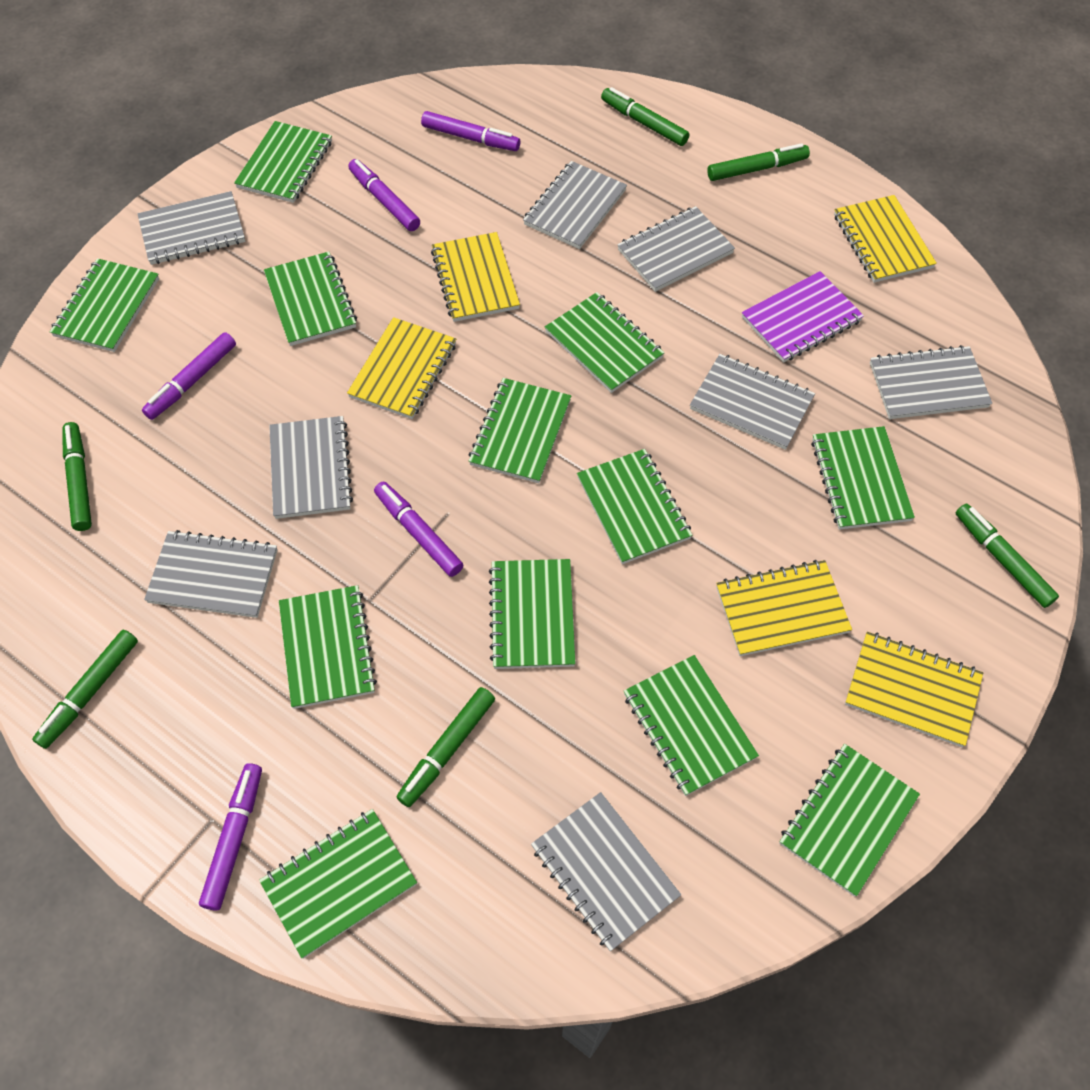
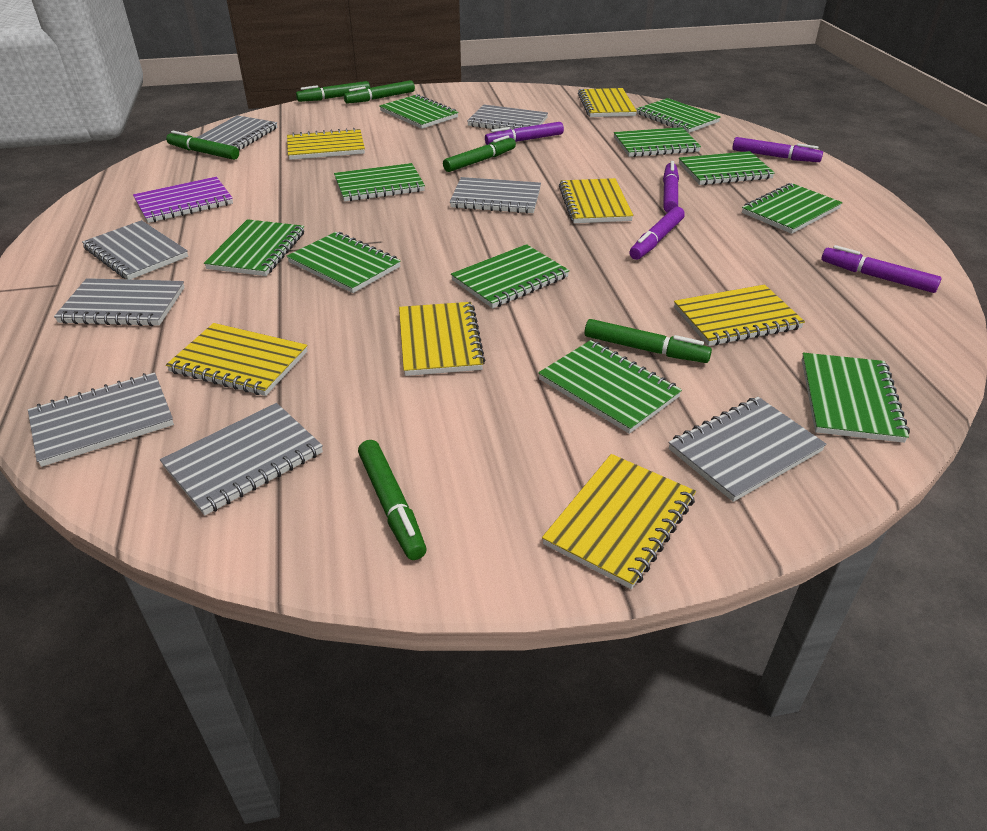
green notebook: [50,258,159,352] [234,121,332,203] [259,809,417,958] [264,252,357,346] [279,585,377,709] [469,378,571,483] [489,559,575,669] [545,292,664,393] [577,449,692,564] [624,655,759,796] [779,744,920,897] [811,426,915,530] = 12 -> [204,219,304,276] [287,232,401,293] [334,163,425,202] [379,94,459,129] [451,244,570,308] [538,340,682,434] [614,127,701,157] [637,98,721,133] [679,151,775,185] [742,183,843,234] [802,353,910,443] = 11
yellow notebook: [347,317,456,419] [431,232,520,322] [716,560,852,656] [834,195,937,283] [845,632,983,747] = 5 -> [166,323,307,396] [287,128,365,160] [399,302,485,376] [542,454,696,589] [559,178,634,223] [578,88,637,117] [674,285,805,346] = 7

